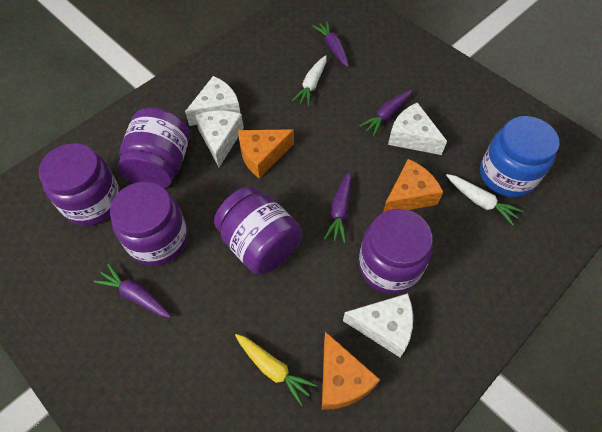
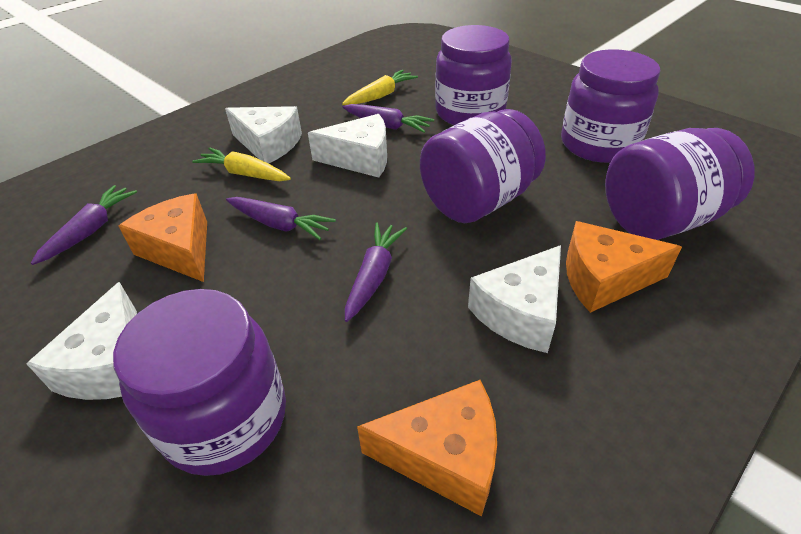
blue jar: [480,116,559,197] = 1 -> none = 0
white carrot: [292,55,327,106] [446,174,523,225] = 2 -> none = 0
yellow carrot: [235,334,317,406] = 1 -> [192,147,291,181] [342,70,418,105] = 2

